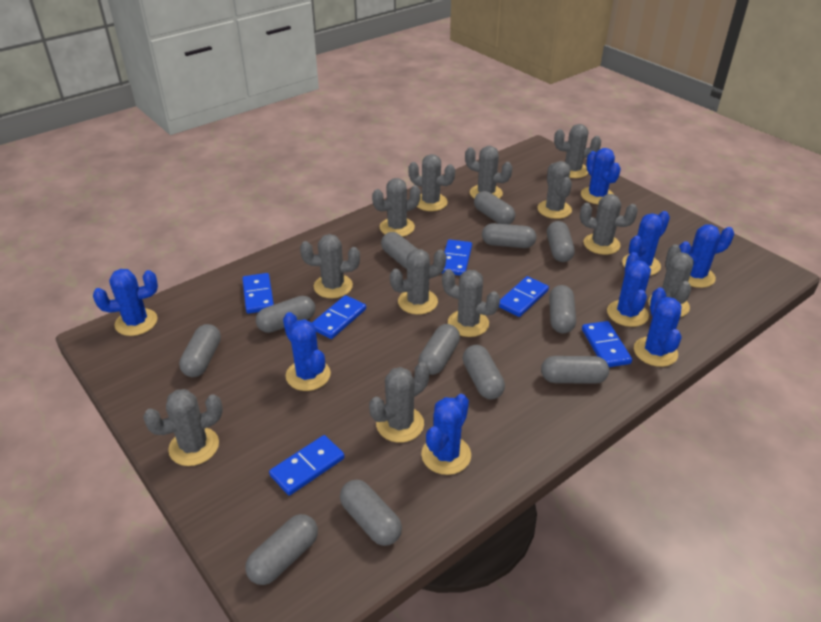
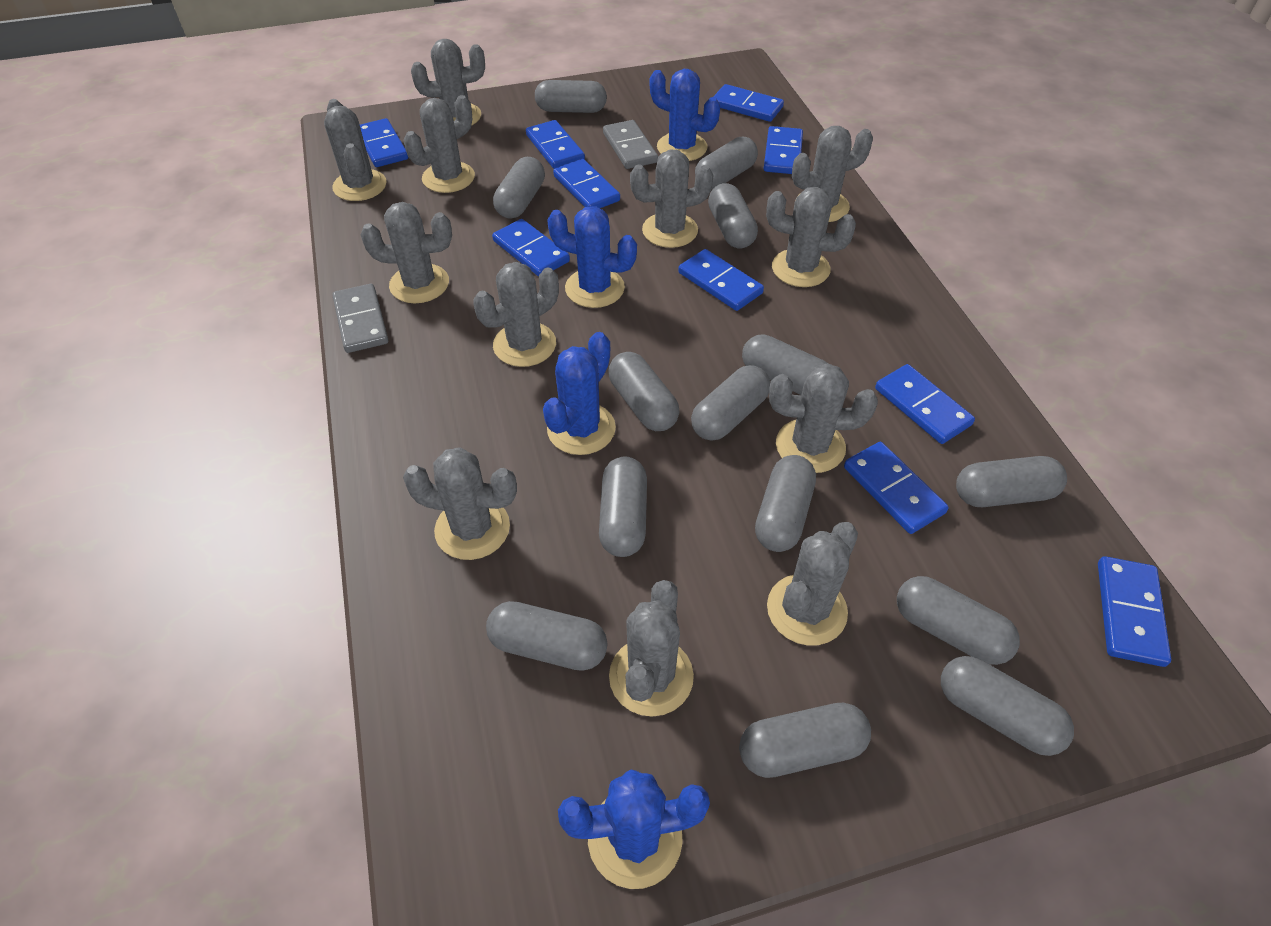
blue cactus: [93,269,158,336] [283,312,331,391] [421,394,471,475] [581,148,621,204] [607,252,651,327] [622,211,670,276] [634,288,682,367] [679,224,734,288] = 8 -> [543,332,616,455] [547,206,637,308] [558,769,710,889] [650,69,720,161] = 4
blue domino: [242,273,274,314] [269,435,345,496] [312,295,366,339] [442,240,472,276] [499,276,549,317] [582,321,632,367] = 6 -> [360,118,408,167] [492,219,570,277] [526,120,585,169] [553,159,620,209] [678,249,764,311] [713,84,784,122] [764,126,803,174] [844,442,949,534] [875,364,975,444] [1098,556,1171,667] = 10
grey capsule: [179,324,221,377] [245,514,318,585] [256,296,315,333] [340,480,402,546] [381,232,417,269] [418,324,460,375] [463,345,505,399] [474,191,515,224] [482,223,536,248] [541,356,609,384] [547,221,575,262] [549,285,576,333] = 12 -> [486,601,608,671] [493,157,545,219] [535,80,607,113] [599,456,647,557] [608,352,679,431] [691,365,770,441] [695,137,758,189] [708,183,758,248] [739,703,871,778] [742,334,827,395] [755,455,816,552] [897,576,1020,665] [941,656,1074,756] [956,456,1067,507] = 14
grey domino: none = 0 -> [332,284,388,353] [603,120,658,169] = 2

